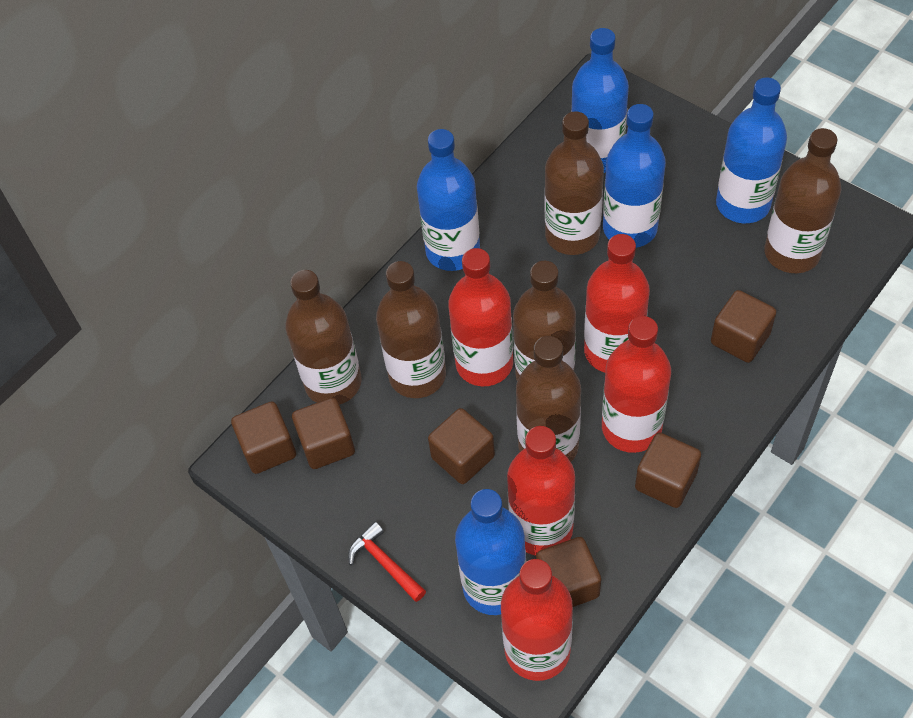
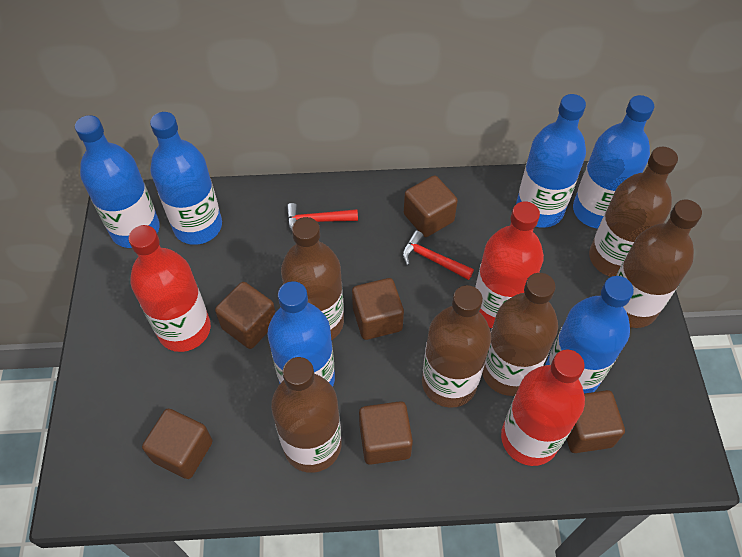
blue bottle: [417,129,480,271] [455,489,526,615] [571,28,629,173] [603,104,666,248] [716,77,787,223] = 5 -> [75,115,160,248] [150,112,222,245] [267,281,335,387] [516,94,586,228] [545,276,634,393] [573,95,654,229] = 6
red bottle: [448,248,513,386] [501,559,573,681] [507,426,575,555] [584,234,650,373] [602,316,671,453] = 5 -> [129,225,211,352] [475,201,544,328] [501,349,585,466] = 3
red hammer: [348,522,426,602] = 1 -> [286,203,358,232] [402,230,474,280] = 2

